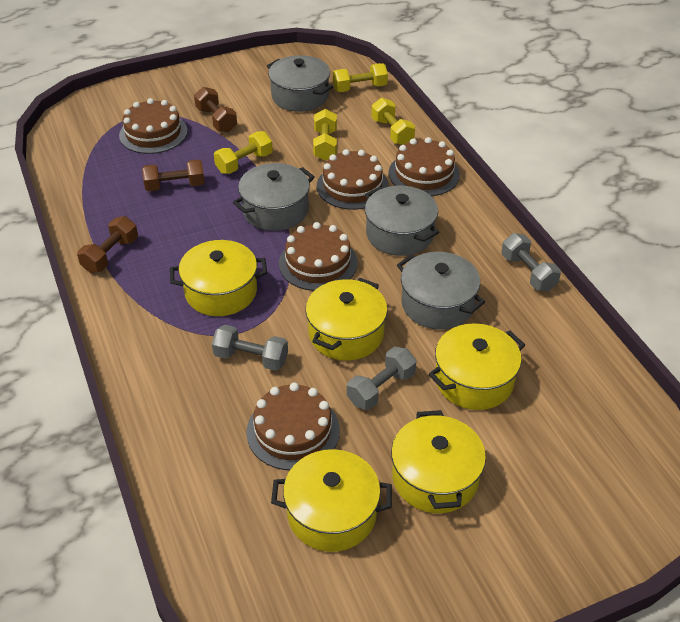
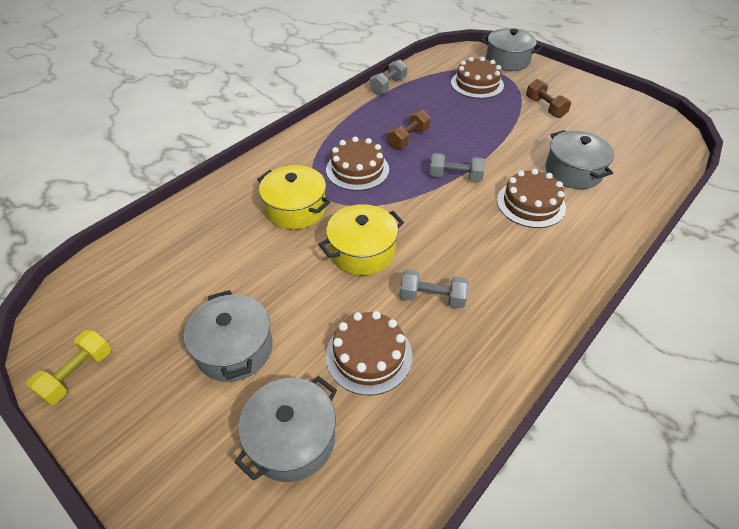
brown cake: [119,98,188,154] [246,382,340,470] [279,222,357,291] [317,149,389,210] [389,137,460,196] = 5 -> [326,136,389,191] [326,311,412,395] [451,57,504,99] [497,169,566,228] = 4
brown dumbbell: [77,216,138,273] [142,159,205,191] [194,87,237,132] = 3 -> [387,110,430,149] [526,79,571,118] = 2
yellow dumbbell: [214,131,273,174] [313,109,337,161] [333,63,388,92] [371,98,415,145] = 4 -> [26,330,111,405] = 1
yellow pot: [170,240,267,316] [271,449,392,552] [306,277,387,361] [391,410,486,513] [429,323,525,410] = 5 -> [257,165,330,229] [319,204,404,275] = 2

